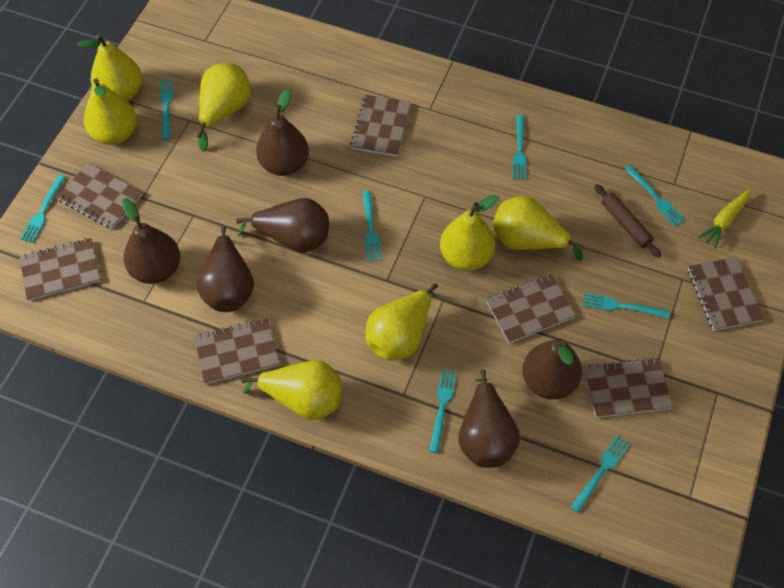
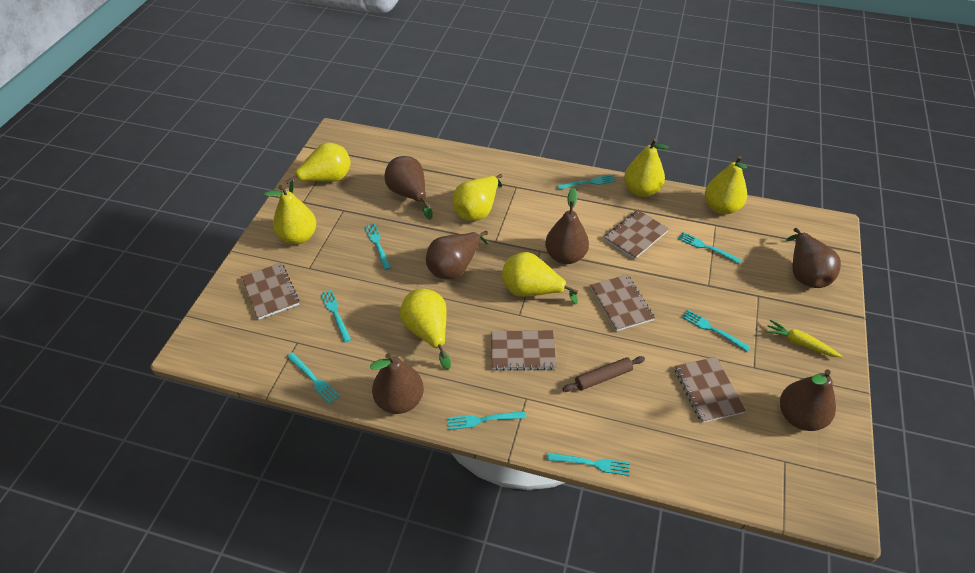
brown notebook: [19,238,101,301] [57,163,143,229] [194,318,280,384] [350,95,411,157] [486,274,576,343] [584,357,673,418] [688,257,764,331] = 7 -> [241,263,300,319] [491,330,557,370] [590,274,655,331] [604,210,669,259] [674,357,746,423] = 5

